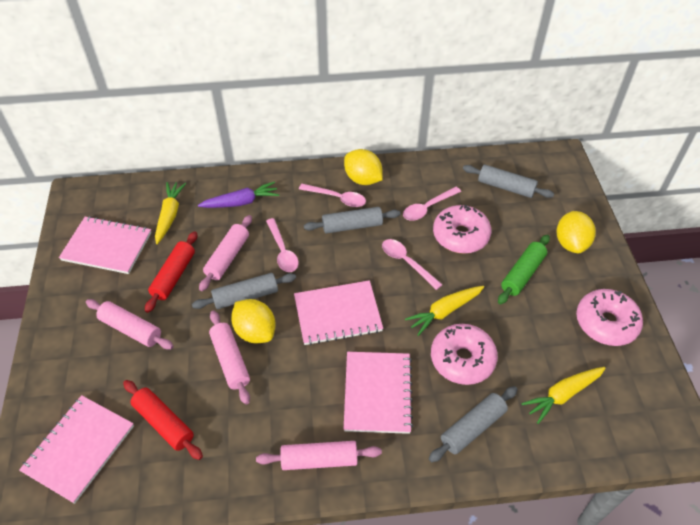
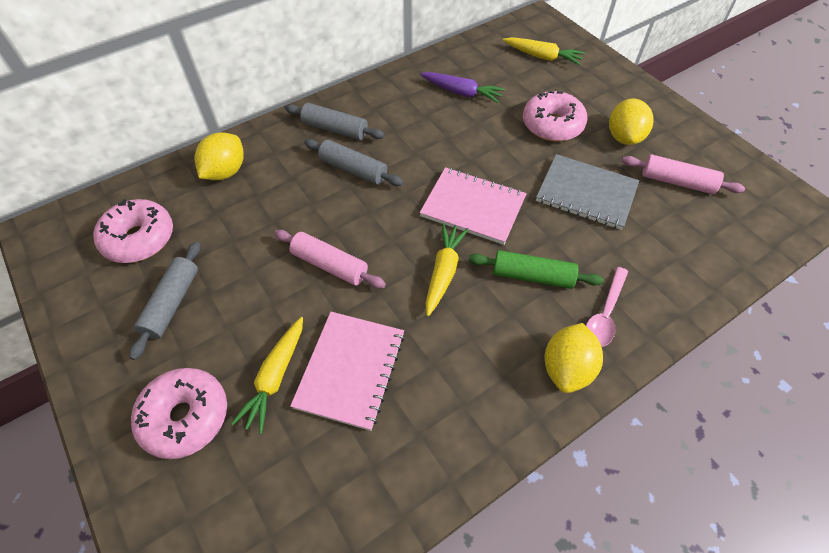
grey notebook: none = 0 -> [536,154,639,230] = 1
grey rolling pin: [192,273,296,309] [304,207,401,233] [429,386,518,462] [463,165,554,198] = 4 -> [129,242,201,360] [285,103,385,140] [304,139,403,186] = 3
pink notebook: [19,395,134,504] [59,216,151,274] [294,280,383,345] [344,352,413,434] = 4 -> [290,312,405,431] [420,167,527,245] = 2
pink rolling pin: [86,299,174,349] [199,215,252,291] [209,310,250,405] [256,441,382,470] = 4 -> [274,230,386,289] [622,154,745,194] = 2
pink spoon: [266,218,299,272] [299,184,366,207] [382,239,443,290] [403,187,461,221] = 4 -> [586,267,628,347] = 1
red rolling pin: [123,380,203,460] [145,231,197,313] = 2 -> none = 0

